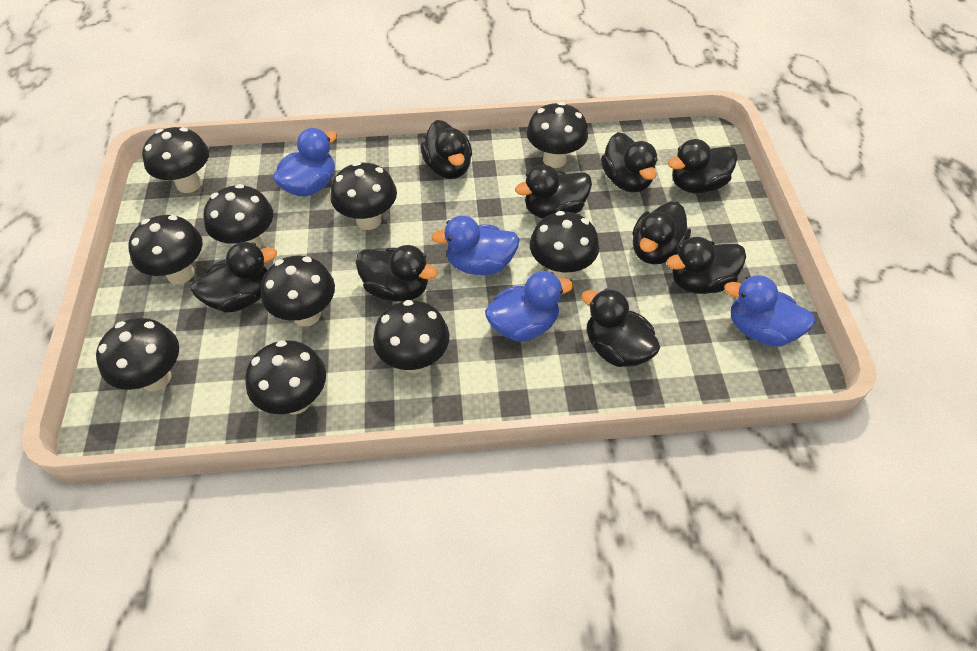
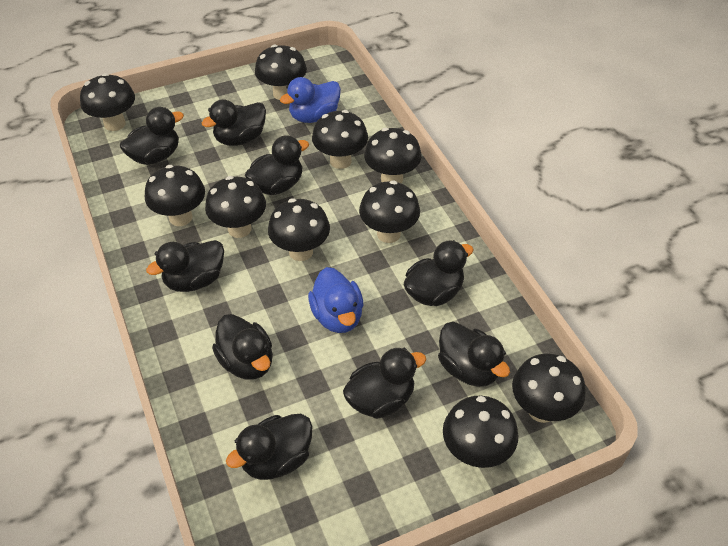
blue duck: [272,128,337,196] [431,216,520,275] [485,271,574,342] [724,275,815,347] = 4 -> [280,77,341,123] [308,267,363,333] = 2

